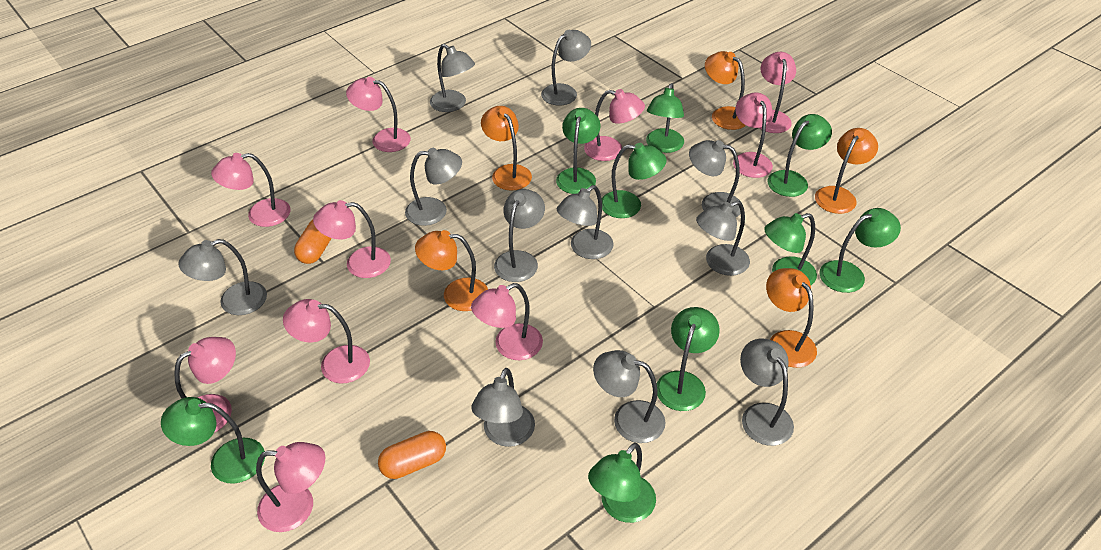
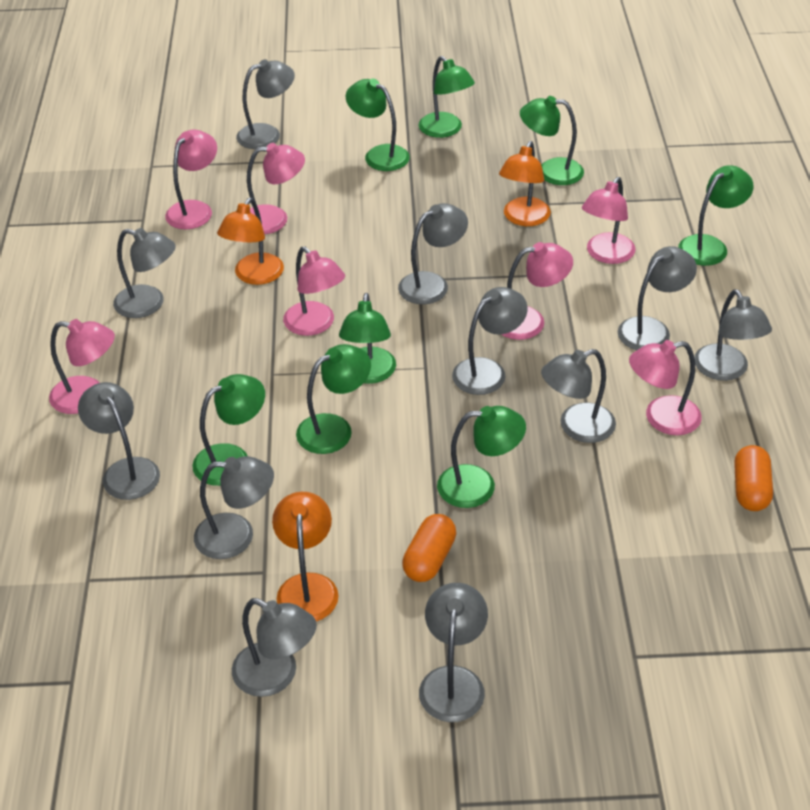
green lamp: [161,397,265,484] [556,108,601,194] [588,443,656,523] [602,143,667,218] [646,83,684,153] [657,307,720,411] [764,213,817,285] [767,114,832,197] [819,208,901,293] = 9 -> [192,374,265,486] [296,344,371,454] [339,293,396,384] [346,79,410,171] [419,56,475,138] [437,406,526,508] [520,96,584,185] [678,165,754,266] = 8
orange lamp: [415,230,488,311] [481,106,532,191] [705,51,746,130] [766,268,817,368] [815,128,878,214] = 5 -> [217,198,284,285] [272,492,339,621] [499,141,551,226] = 3
pink lamp: [174,337,236,433] [211,153,290,227] [256,442,325,532] [283,299,370,383] [313,200,391,278] [346,77,411,152] [471,283,543,360] [584,89,645,161] [733,93,773,178] [760,52,796,133] = 10 -> [49,319,115,414] [165,130,217,229] [247,143,305,234] [283,247,345,336] [501,242,573,340] [582,177,636,264] [629,340,702,435] = 7

